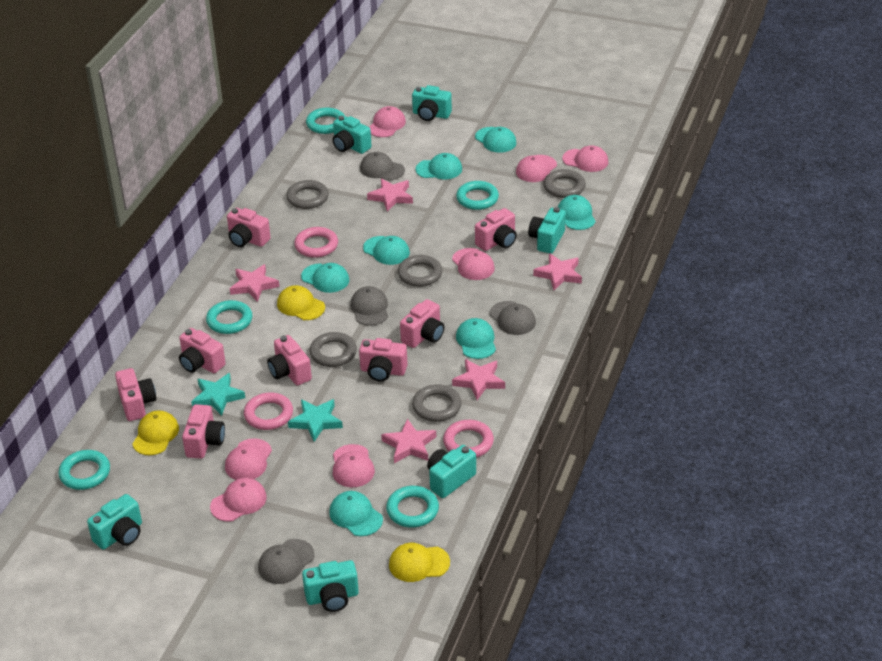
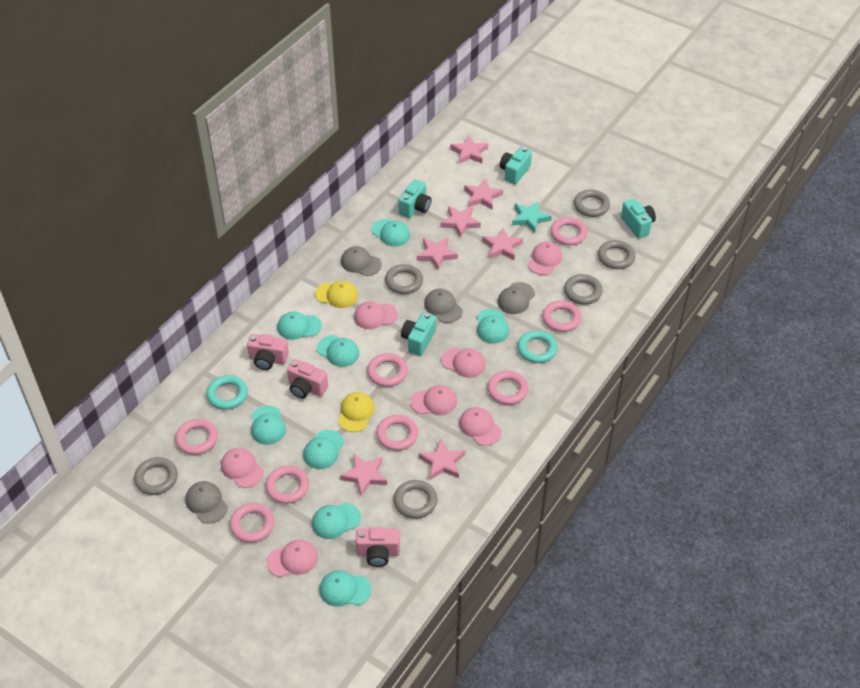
grey ring: [286,180,329,209] [309,332,357,367] [398,255,443,287] [412,384,462,422] [543,169,586,198] = 5 -> [134,457,178,495] [385,264,423,294] [394,480,437,519] [564,274,603,305] [574,190,610,217] [598,240,636,269] = 6
pink camera: [115,368,156,421] [179,328,226,373] [182,404,225,459] [227,208,271,247] [267,335,312,386] [359,338,408,381] [400,299,444,348] [475,208,517,251] = 8 -> [247,334,289,370] [287,359,328,399] [356,527,400,567] = 3
pink ring: [244,392,293,430] [294,227,338,258] [443,420,494,457] = 3 -> [175,419,218,455] [230,503,275,543] [266,465,309,504] [367,353,408,387] [376,415,418,451] [487,371,528,405] [542,301,582,332] [551,217,588,245] = 8
pink star: [230,264,279,302] [367,178,413,212] [381,419,436,463] [452,359,505,400] [533,253,582,291] = 5 -> [340,454,387,496] [417,237,458,270] [419,438,465,480] [440,206,481,238] [450,135,488,164] [464,178,503,209] [482,228,523,260] = 7
turquoise camera: [87,494,142,550] [302,560,359,612] [332,115,371,154] [412,85,452,121] [427,445,476,498] [528,207,566,254] = 6 -> [398,179,432,218] [401,312,436,356] [500,147,532,184] [621,199,656,239] = 4
turquoise cap: [301,263,349,293] [329,491,383,536] [363,236,410,265] [416,153,462,179] [456,318,496,359] [475,127,516,153] [558,195,596,230] = 7 -> [251,406,286,445] [277,311,322,340] [303,430,344,469] [312,503,361,539] [317,335,359,367] [319,570,371,607] [372,219,410,246] [477,309,509,343] = 8
turquoise ring: [58,450,110,490] [206,300,253,334] [306,108,345,134] [386,486,439,528] [456,181,499,210] = 5 -> [206,375,248,410] [517,330,557,363] = 2
turquoise star: [191,373,245,416] [288,399,343,442] = 2 -> [512,201,552,233] = 1
yellow cap: [132,410,179,455] [277,285,325,320] [389,543,450,582] = 3 -> [315,281,358,308] [338,392,375,432] = 2

